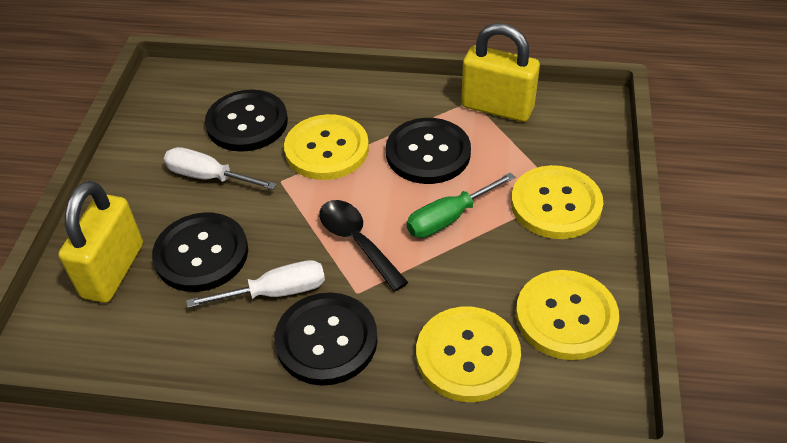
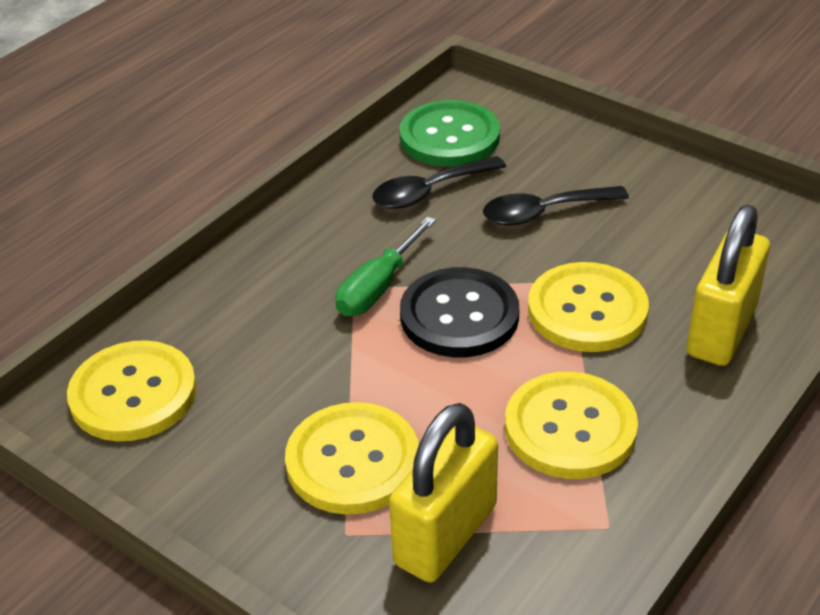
black button: [152,213,248,292] [205,90,288,152] [275,292,378,386] [386,118,471,184] = 4 -> [400,267,519,357] = 1
black spoon: [319,200,409,292] = 1 -> [372,156,506,209] [483,186,629,225] = 2
green button: none = 0 -> [399,100,500,167] = 1
white screwdriver: [164,147,277,190] [186,260,325,308] = 2 -> none = 0

